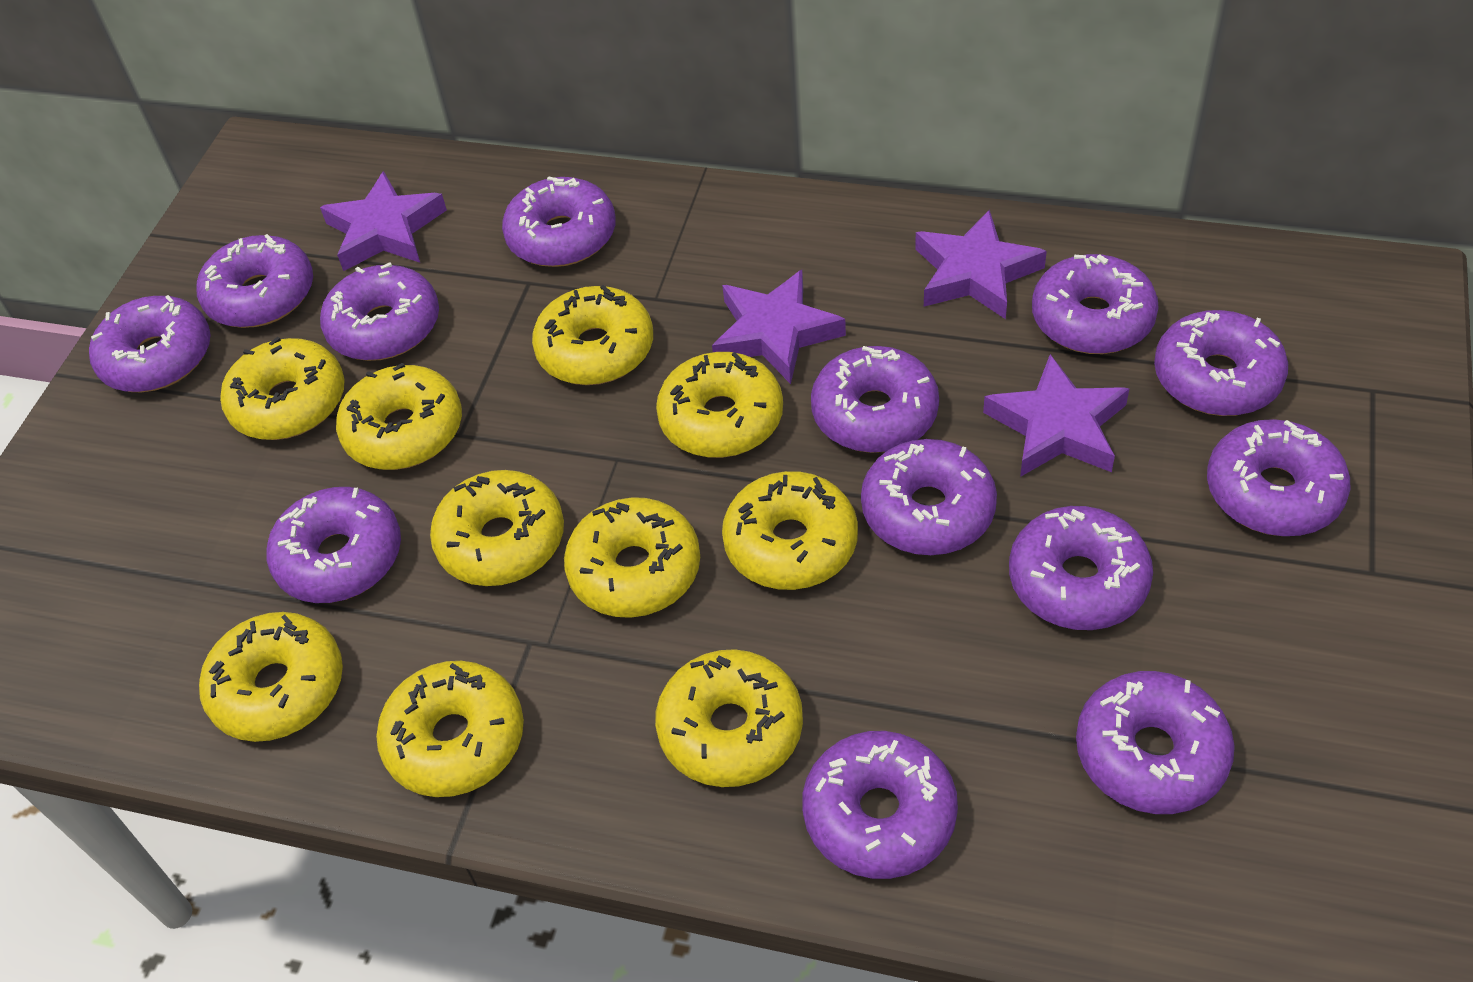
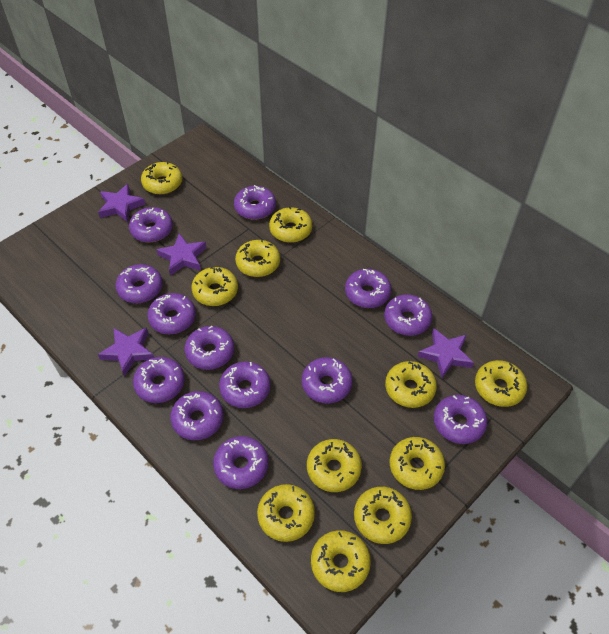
yellow donut: [199,612,343,742] [220,337,345,440] [336,362,462,470] [376,661,524,797] [430,470,564,586] [532,285,653,385] [564,497,700,618] [655,649,803,787] [656,352,783,458] [722,471,858,590] = 10 -> [141,161,182,194] [191,267,238,306] [235,239,280,277] [257,484,315,542] [269,206,312,243] [307,439,362,492] [311,530,371,592] [354,487,412,544] [385,361,437,408] [390,437,445,490] [475,360,527,407] = 11

